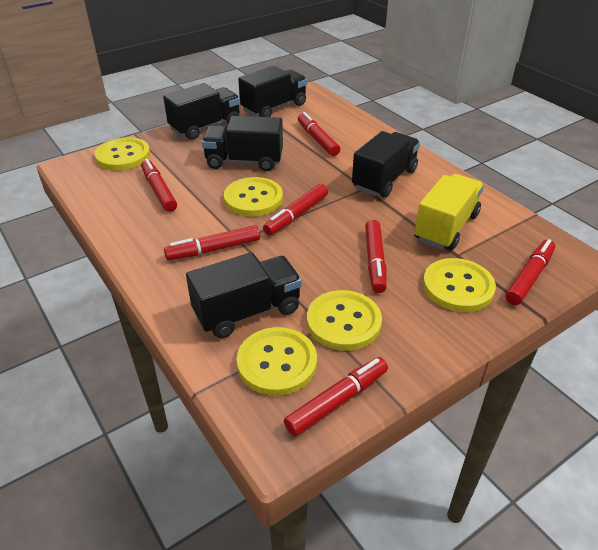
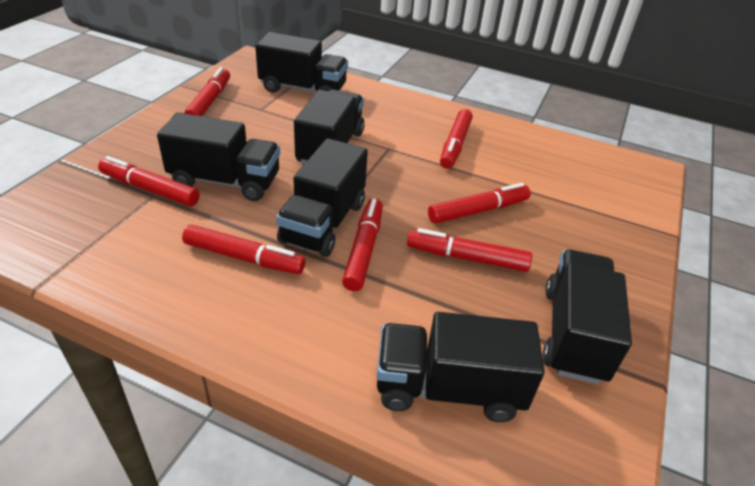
black truck: [163,83,240,140] [186,252,302,338] [202,116,283,171] [238,66,307,117] [352,131,420,198] = 5 -> [157,112,280,201] [255,32,348,93] [276,138,368,257] [294,89,364,165] [377,312,545,422] [543,250,632,384] = 6
yellow button: [95,137,150,170] [224,177,283,216] [236,327,317,396] [307,290,382,351] [423,258,496,312] = 5 -> none = 0
yellow truck: [414,174,484,250] = 1 -> none = 0

